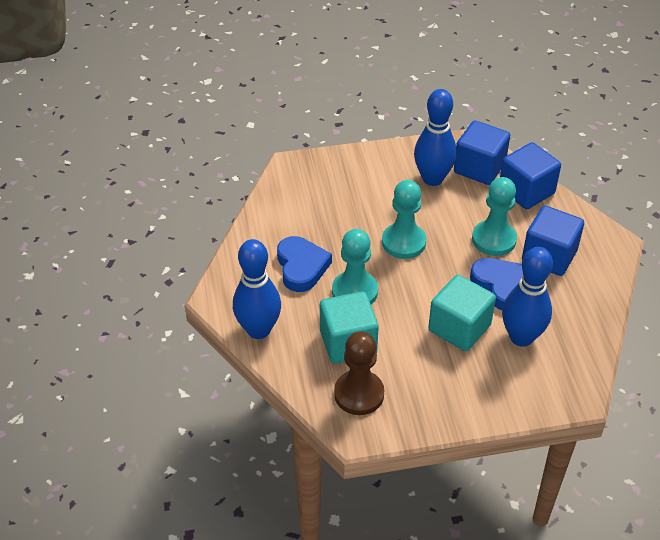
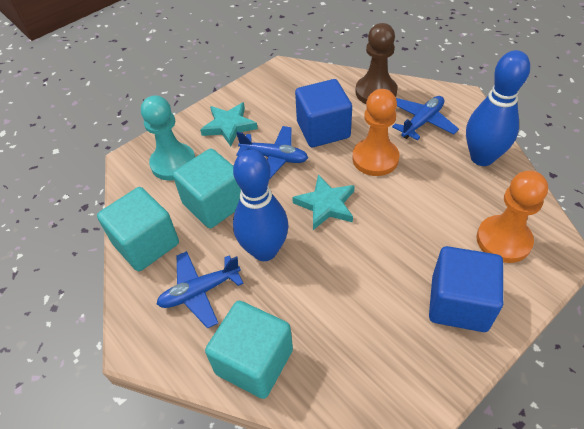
blue bowling pin: [233,239,281,339] [414,89,457,186] [502,247,553,347] = 3 -> [233,150,289,261] [466,50,530,166] = 2
blue cube: [454,120,510,185] [500,142,561,209] [522,206,584,276] = 3 -> [295,79,352,147] [429,246,503,332] = 2
blue heart: [277,236,332,292] [470,258,523,310] = 2 -> none = 0
blue plane: none = 0 -> [157,251,244,328] [236,126,308,178] [392,96,459,140] = 3
orange pawn: none = 0 -> [352,89,399,176] [476,171,548,263] = 2
turquoise cube: [320,291,379,364] [428,275,496,351] = 2 -> [97,187,179,271] [173,149,241,228] [205,301,293,399] = 3
turquoise pawn: [332,229,378,304] [382,180,426,259] [472,177,517,256] = 3 -> [141,95,195,181] = 1
turquoise star: none = 0 -> [200,102,258,146] [292,175,355,230] = 2

